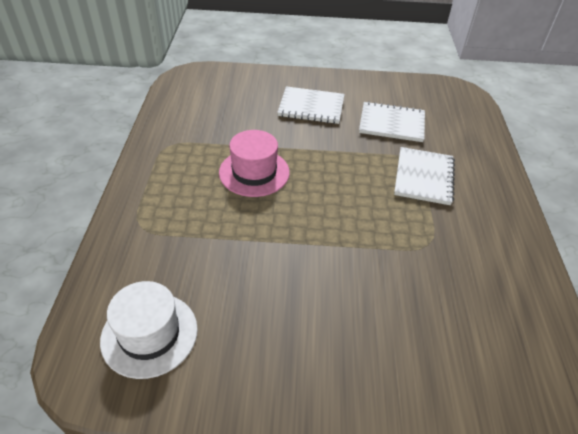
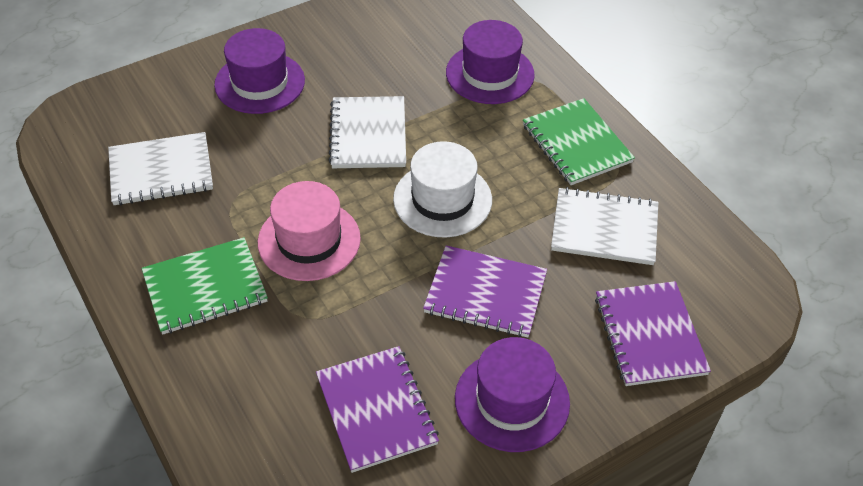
green notebook: none = 0 -> [141,237,268,335] [523,98,635,185] = 2
purple hat: none = 0 -> [214,28,305,114] [446,20,535,104] [455,337,570,452] = 3
purple notebook: none = 0 -> [316,346,439,473] [423,245,547,338] [595,281,711,386] = 3

